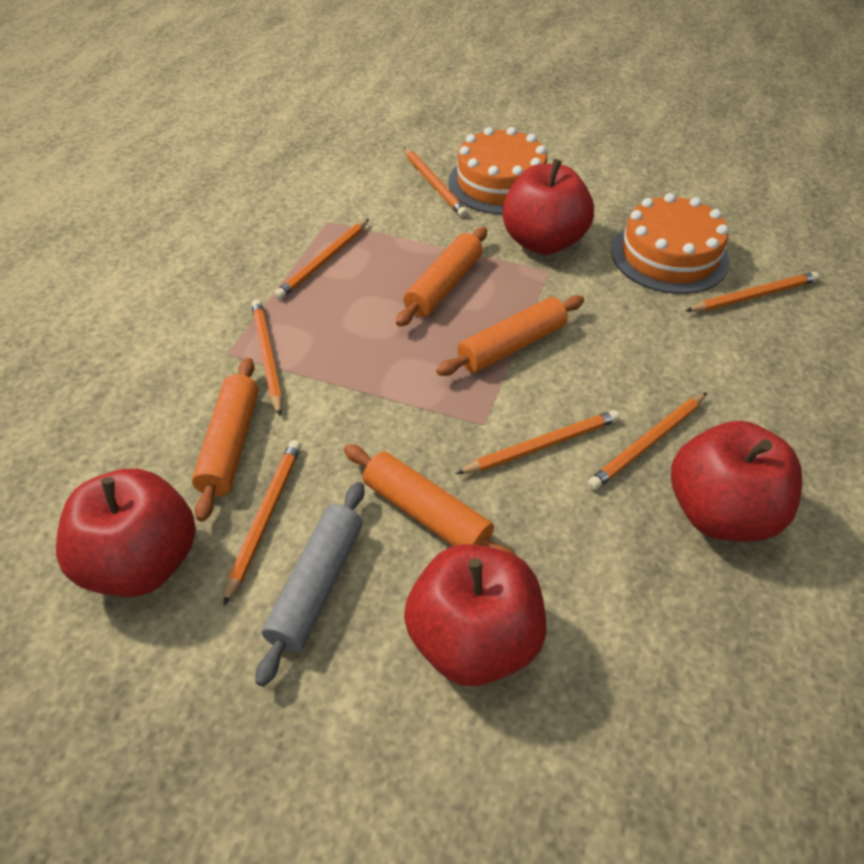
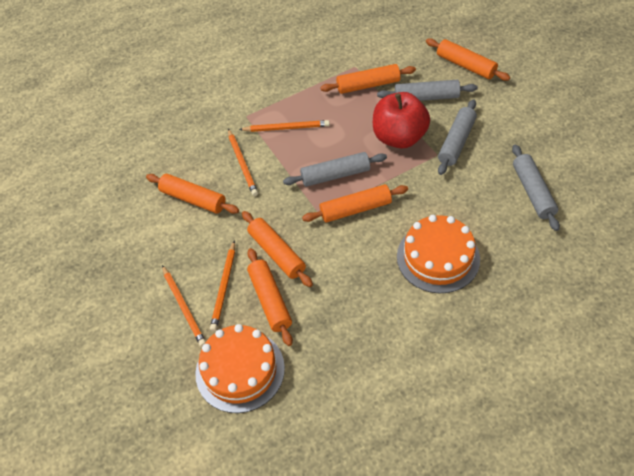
grey rolling pin: [256,482,365,687] = 1 -> [283,152,387,187] [377,80,478,101] [438,99,477,175] [512,144,560,231] = 4
orange pencil: [223,440,301,606] [251,299,282,416] [274,219,369,300] [404,148,468,217] [456,410,620,474] [587,393,707,490] [686,272,820,312] = 7 -> [162,265,206,347] [210,240,235,331] [228,129,258,196] [239,120,330,132] = 4
orange rolling pin: [192,358,259,522] [344,444,516,555] [396,227,487,327] [436,295,584,376] = 4 -> [146,174,239,214] [242,211,313,287] [247,248,293,346] [302,184,408,223] [320,64,416,94] [426,38,510,81] = 6
red apple: [56,469,196,597] [404,544,547,686] [502,159,594,255] [671,421,802,542] = 4 -> [373,92,430,149] = 1

